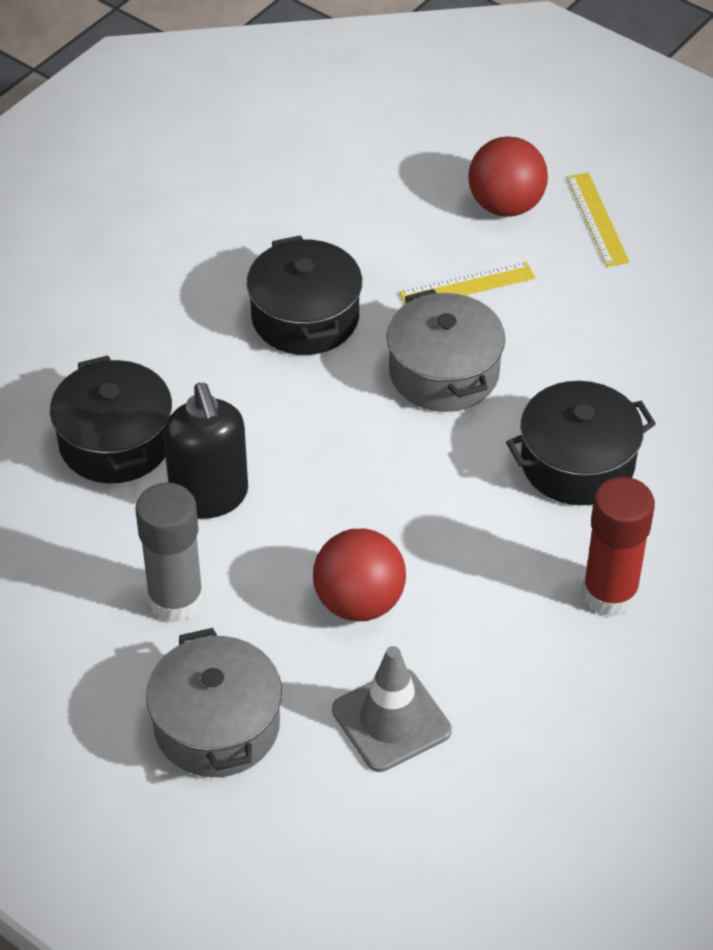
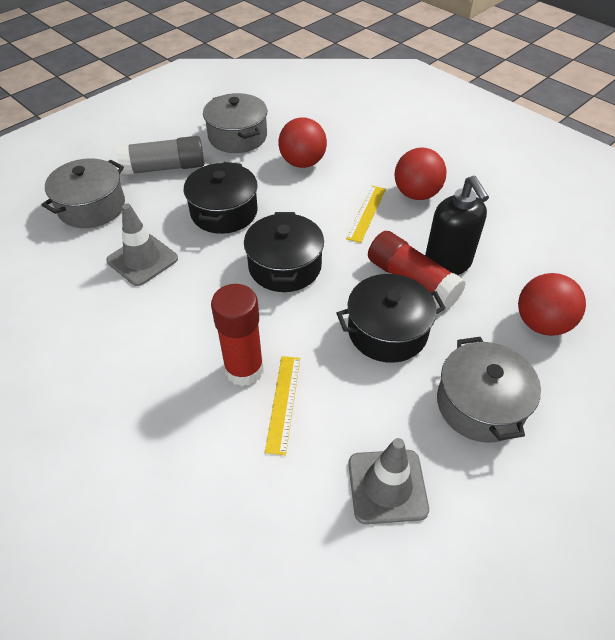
grey pot: [146,628,282,777] [386,289,505,412] = 2 -> [42,158,125,228] [203,93,267,153] [437,337,541,443] = 3
grey traffic cone: [332,646,452,772] = 1 -> [106,204,178,286] [348,438,429,524] = 2
red ball: [313,529,406,621] [468,137,548,217] = 2 -> [278,118,327,168] [395,147,447,200] [518,273,586,336] = 3
red glue stick: [582,477,655,617] = 1 -> [211,284,264,386] [368,231,466,311] = 2

